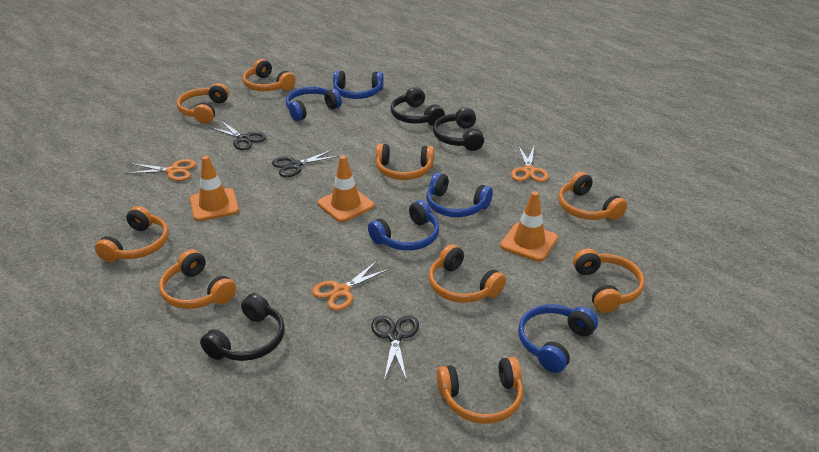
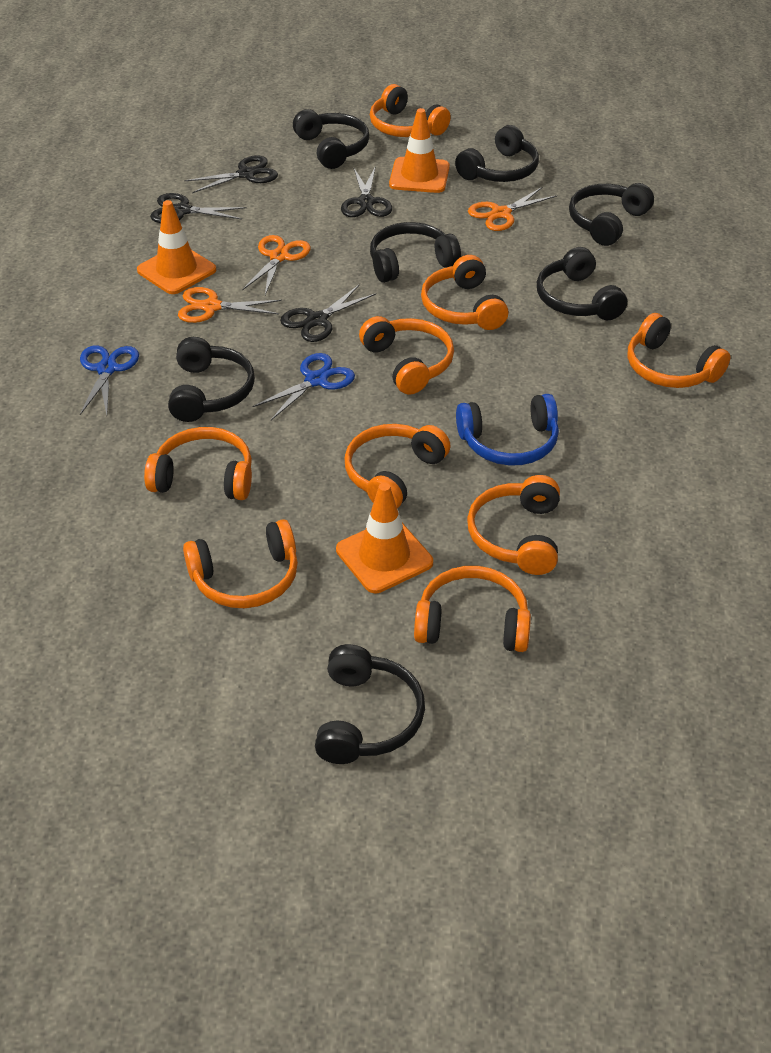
black headphones: [200,293,284,361] [391,87,445,125] [433,107,484,151] = 3 -> [168,337,255,422] [293,109,369,169] [315,644,425,764] [370,222,461,283] [455,125,539,182] [537,247,627,320] [569,183,654,246] = 7
black scissors: [210,121,266,150] [272,149,340,177] [371,315,419,381] = 3 -> [150,193,247,223] [185,155,278,193] [280,284,376,342] [341,168,392,217] = 4
blue headphones: [286,87,342,121] [333,70,384,99] [368,200,439,251] [426,172,493,217] [518,304,598,373] = 5 -> [456,394,559,466] = 1
blue scissors: none = 0 -> [80,346,139,415] [253,353,355,420] = 2

